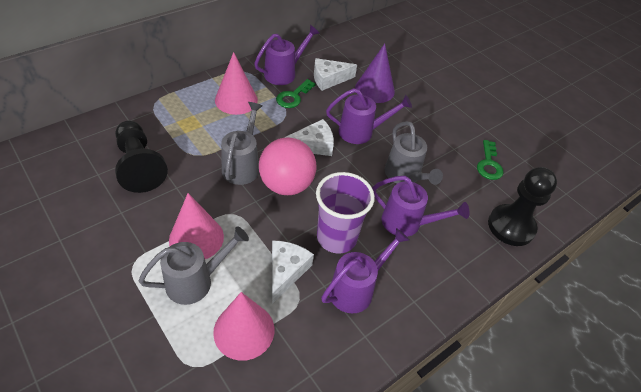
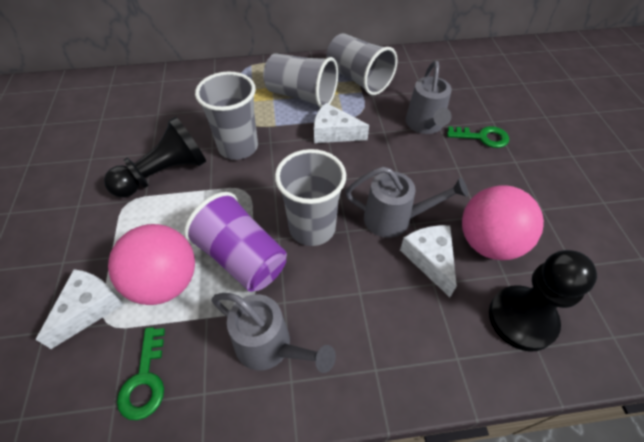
grey cup: none = 0 -> [195,72,258,160] [263,53,338,108] [275,149,346,246] [326,33,398,95] = 4
pink ball: [259,137,316,195] = 1 -> [108,224,195,305] [462,185,544,260] = 2
pink cone: [169,193,224,259] [213,292,274,361] [215,52,258,115] = 3 -> none = 0
purple cone: [355,44,395,103] = 1 -> none = 0
purple watering can: [254,25,320,85] [321,228,409,313] [326,88,412,144] [372,176,469,237] = 4 -> none = 0

